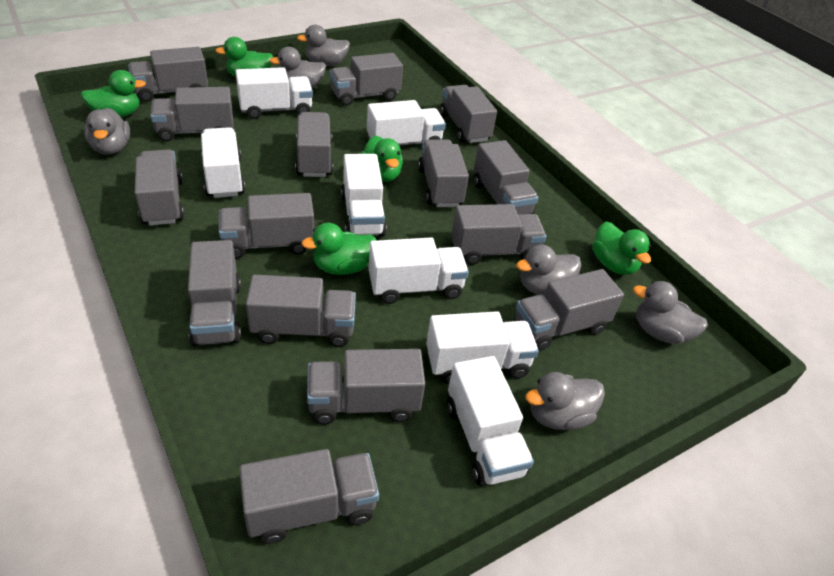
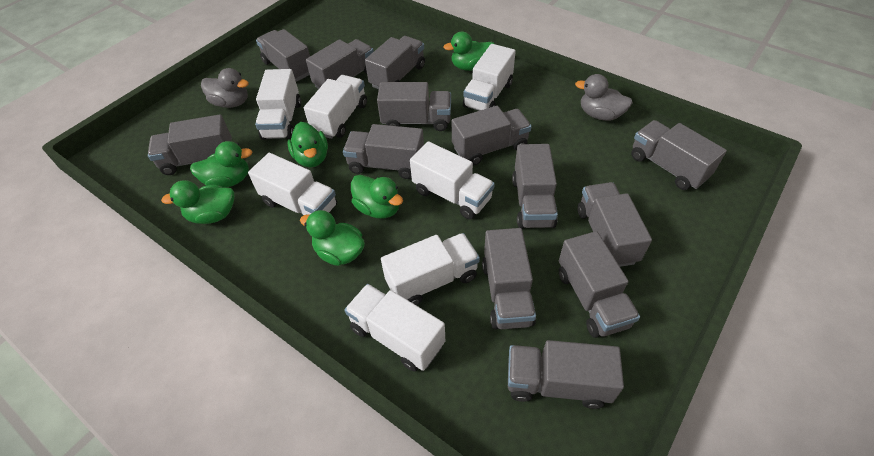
green duck: [81,70,146,118] [215,37,273,77] [301,223,377,275] [360,136,403,182] [592,222,651,275] = 5 -> [161,180,235,224] [190,141,252,188] [287,122,328,167] [300,210,365,266] [351,175,403,219] [443,32,494,71] = 6
grey duck: [84,108,130,155] [269,47,326,88] [297,25,350,66] [516,245,582,295] [525,372,605,430] [633,281,708,344] = 6 -> [201,68,249,108] [575,74,633,121] = 2
grey truck: [128,47,208,102] [135,149,184,226] [150,87,234,142] [188,240,241,346] [219,193,314,259] [239,449,379,544] [246,275,356,347] [295,112,333,177] [307,349,425,424] [330,53,403,106] [418,140,469,207] [440,85,497,143] [452,204,546,265] [474,140,539,214] [514,269,624,351] = 15 -> [148,114,232,175] [256,29,310,82] [306,39,374,89] [343,124,424,179] [365,36,425,89] [377,82,451,131] [452,106,532,165] [482,228,536,329] [508,340,624,409] [512,144,558,229] [559,231,640,338] [577,182,652,267] [631,120,727,190] = 13

